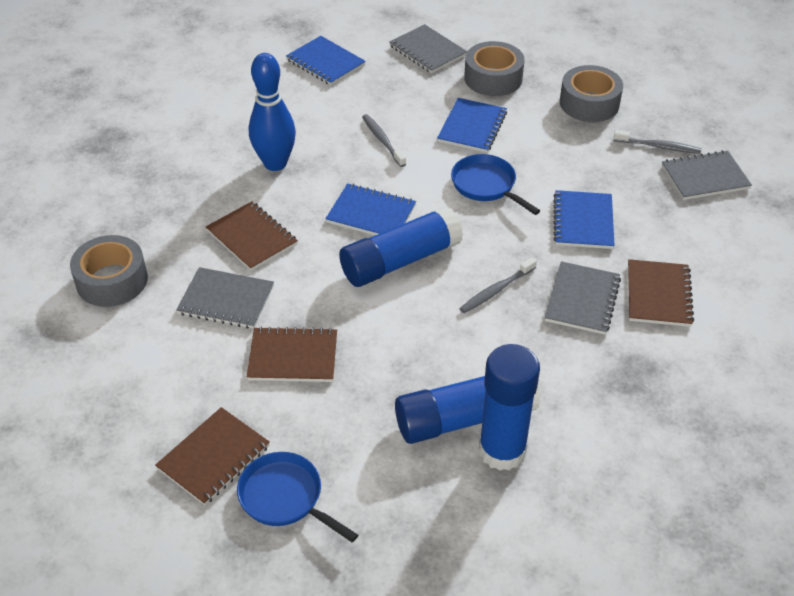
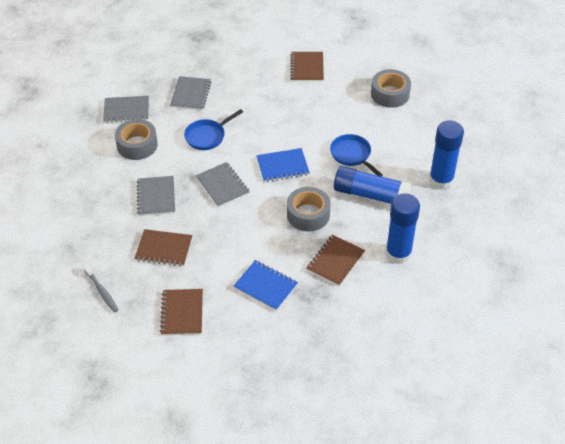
blue bowling pin: [249,53,296,171] = 1 -> none = 0
blue notebook: [286,36,366,85] [325,183,416,235] [437,98,507,153] [553,190,615,249] = 4 -> [234,260,298,311] [257,148,310,182] = 2
grey toothbrush: [362,114,406,167] [459,257,537,313] [614,130,701,154] = 3 -> [83,264,118,312] = 1

